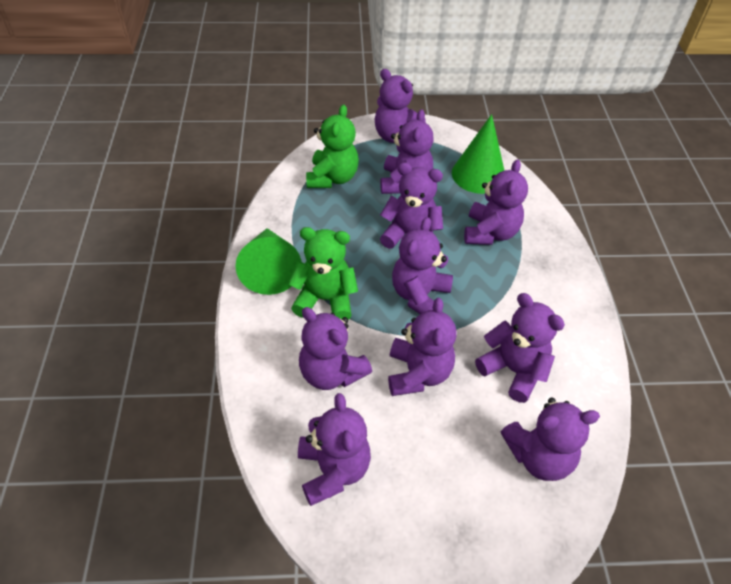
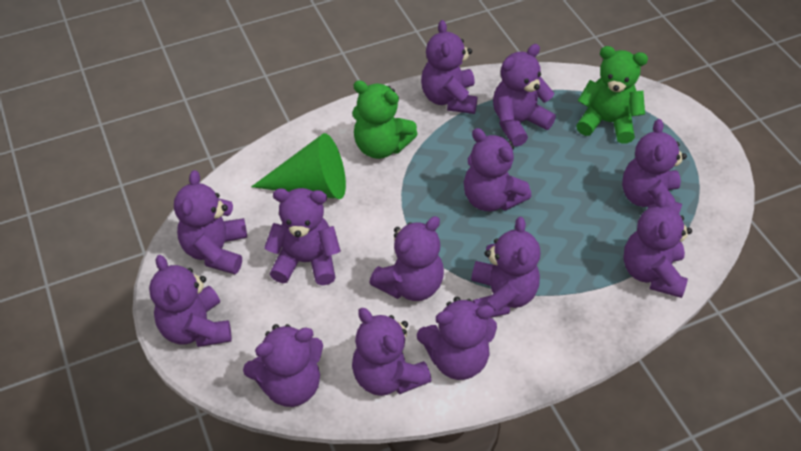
green cone: [235,228,302,295] [452,114,505,194] = 2 -> [251,133,346,199] = 1
purple teddy bear: [298,393,371,506] [299,307,372,390] [375,69,426,143] [380,109,434,194] [380,162,443,249] [388,298,457,396] [392,217,453,314] [464,159,528,245] [475,293,565,403] [501,397,600,481] = 10 -> [149,255,232,347] [174,170,247,274] [243,324,323,407] [264,188,341,285] [352,308,432,396] [369,216,444,301] [417,297,497,380] [421,20,478,114] [464,128,531,211] [471,217,540,318] [493,44,556,147] [622,119,687,213] [623,192,692,298] = 13

